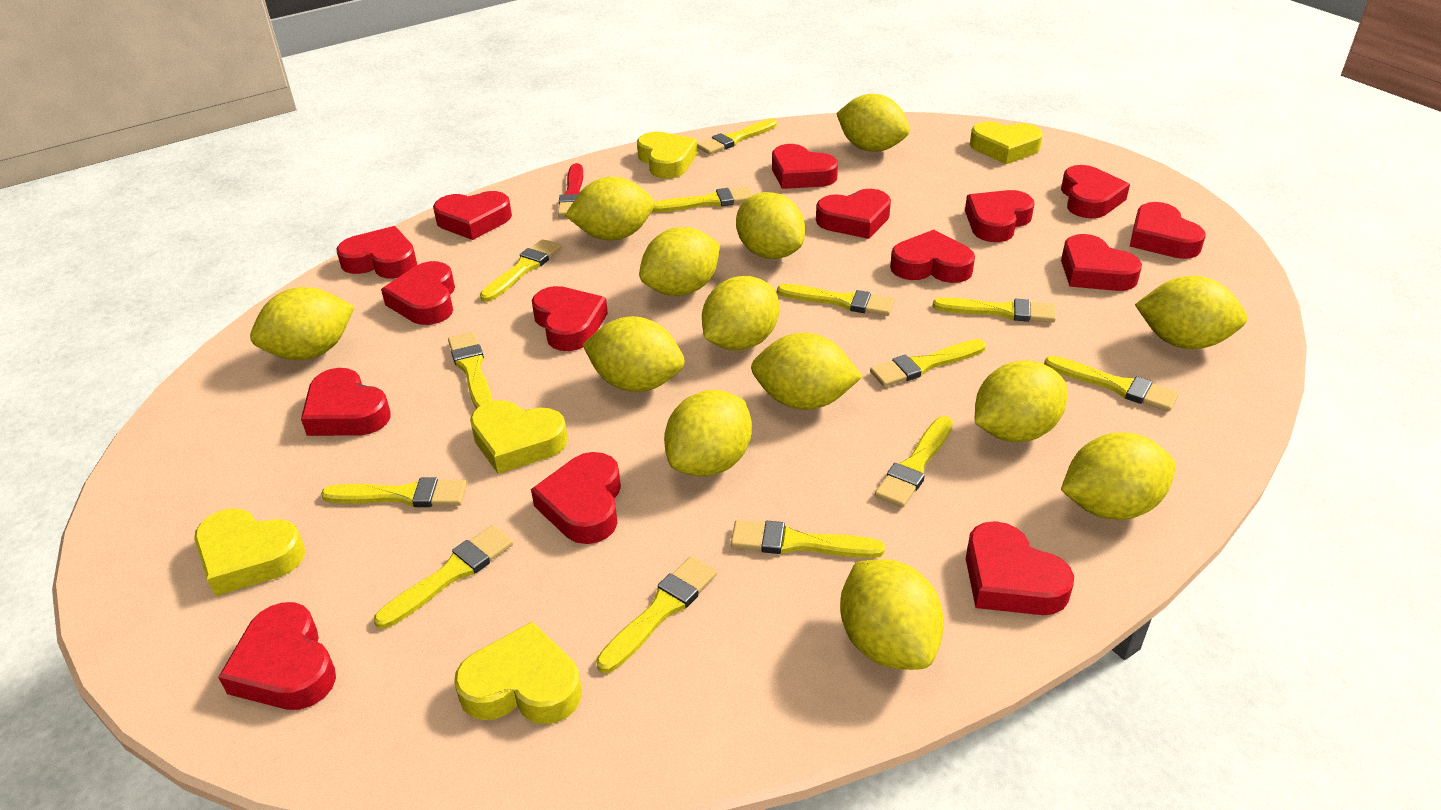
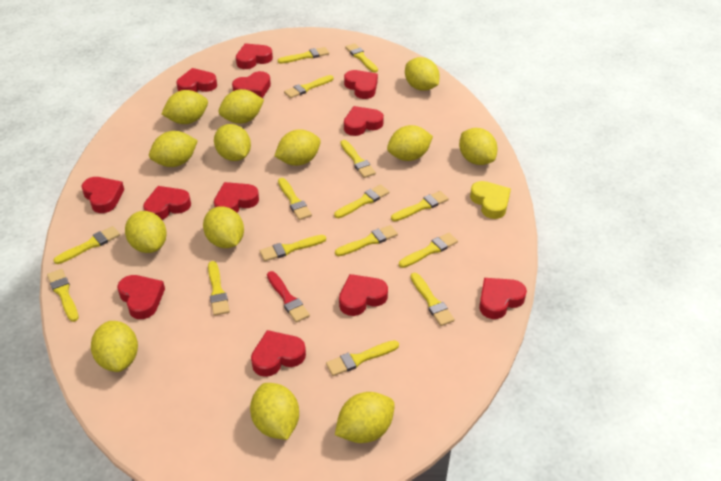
red heart: [218,602,336,710] [301,368,390,436] [336,226,417,278] [381,261,455,325] [433,191,512,240] [531,452,621,544] [532,286,608,351] [772,144,838,189] [816,189,891,239] [890,230,975,283] [965,190,1035,242] [966,521,1074,615] [1061,165,1130,218] [1061,234,1142,291] [1130,202,1206,259] = 15 -> [82,177,124,213] [117,275,165,319] [143,186,191,220] [177,68,217,92] [214,182,259,213] [232,71,271,98] [236,43,273,69] [251,330,306,377] [339,274,388,316] [344,70,378,99] [344,106,384,136] [479,278,527,319] = 12
yellow brush: [321,478,467,507] [374,525,513,629] [448,332,492,409] [480,239,561,302] [596,556,717,673] [652,187,753,212] [697,119,777,155] [731,520,885,558] [777,284,894,316] [870,339,986,387] [875,416,953,508] [933,297,1056,323] [1044,356,1179,412] = 13 -> [47,269,79,322] [53,226,120,264] [208,261,230,316] [260,235,326,261] [278,47,329,64] [278,178,312,220] [284,75,334,98] [326,340,399,376] [334,184,389,218] [335,225,398,256] [340,140,376,178] [345,43,378,73] [391,191,449,221] [399,232,458,268] [410,273,455,326] = 15
yellow heart: [194,509,305,596] [454,622,582,724] [470,400,568,474] [637,132,698,179] [970,121,1043,164] = 5 -> [470,181,511,219] = 1

